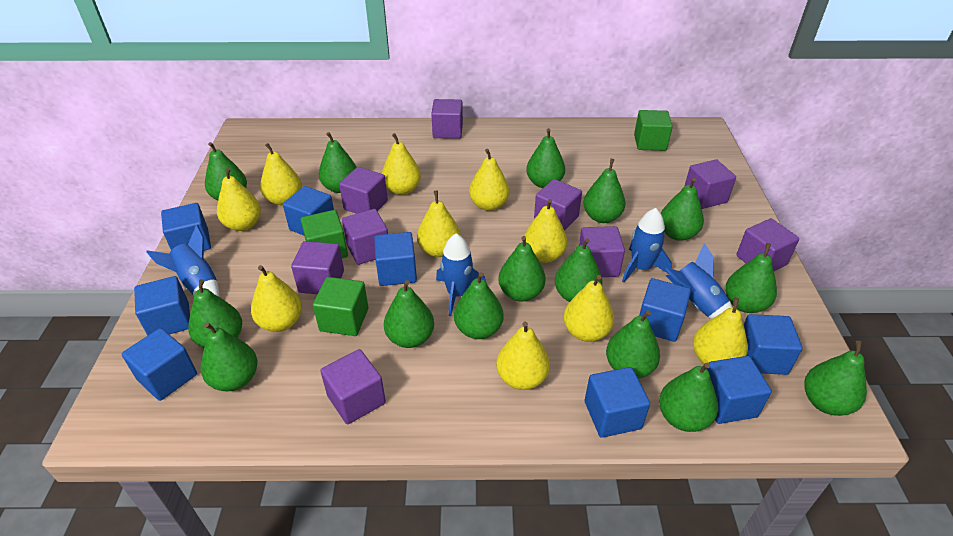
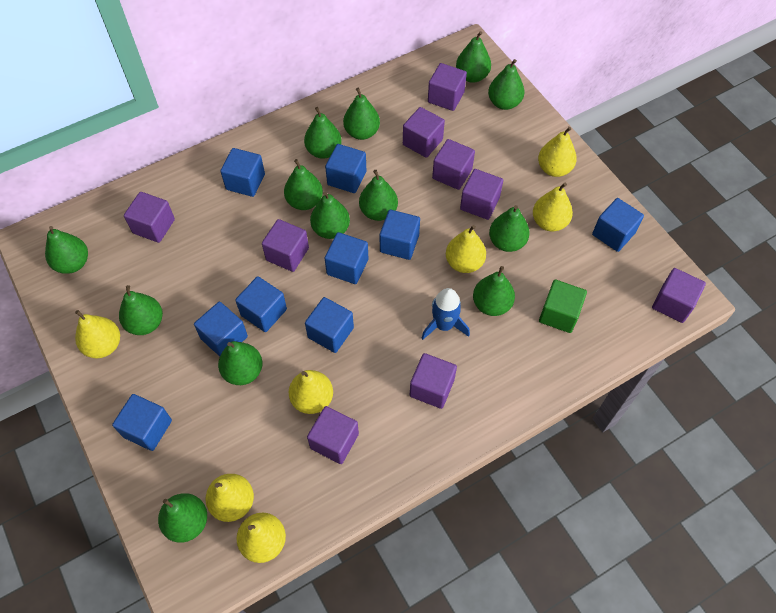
blue rocket: [146,225,220,297] [436,233,486,316] [622,208,672,283] [665,243,733,319] = 4 -> [421,288,470,340] = 1
green cube: [301,210,348,258] [313,277,368,336] [634,110,673,151] = 3 -> [539,280,587,333] = 1
green pear: [188,279,242,348] [201,322,257,391] [205,142,247,201] [319,132,356,193] [384,280,434,348] [454,272,504,339] [498,236,546,302] [526,128,565,188] [555,238,602,302] [583,159,625,223] [606,310,660,379] [659,362,718,432] [661,178,704,241] [725,243,777,313] [804,341,867,416] = 15 -> [45,226,88,274] [119,285,163,335] [158,493,207,543] [218,341,262,385] [284,159,323,210] [304,107,342,159] [310,192,350,239] [343,88,380,140] [359,170,398,221] [456,31,491,83] [473,266,515,316] [488,59,525,110] [489,205,530,252] = 13
yellow pear: [217,168,261,231] [251,265,302,332] [260,143,302,206] [382,133,421,195] [417,191,461,257] [469,149,509,211] [496,322,550,390] [524,199,567,263] [563,275,614,342] [693,298,748,364] = 10 -> [75,310,120,358] [205,474,254,522] [236,513,286,563] [289,370,333,414] [446,225,486,273] [533,183,573,232] [538,127,577,177] = 7

